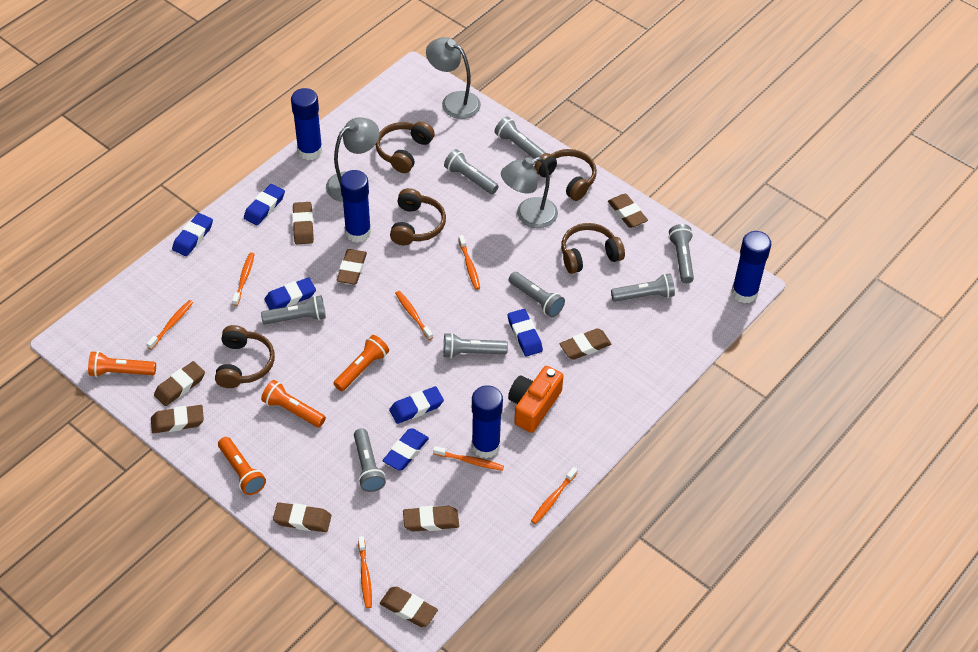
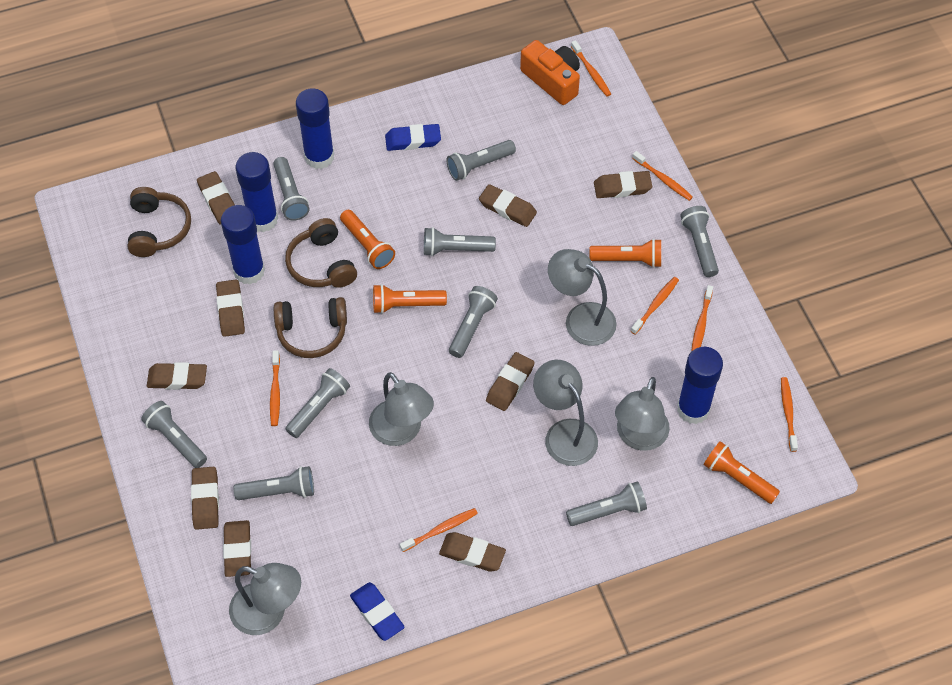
blue eraser: [172,213,213,256] [244,184,285,225] [264,277,316,310] [383,429,429,471] [389,386,444,424] [508,309,543,356] = 6 -> [350,582,405,641] [385,124,441,151] = 2
brown headphones: [215,325,275,388] [375,121,435,173] [390,188,446,245] [534,149,597,201] [561,223,625,274] = 5 -> [127,187,191,257] [274,297,347,358] [285,218,357,288] = 3
grey flashlight: [261,295,326,324] [354,428,386,492] [443,333,508,359] [444,149,499,194] [495,117,546,158] [509,272,565,317] [611,273,675,302] [669,224,694,283] = 8 -> [141,401,207,468] [234,466,314,500] [273,157,309,221] [286,368,350,438] [424,227,496,256] [446,140,516,181] [449,286,498,358] [566,481,647,526] [680,206,719,277] = 9
grey lamp: [326,117,379,202] [426,37,481,119] [501,157,558,228] = 3 -> [229,563,301,635] [369,372,434,446] [533,360,598,466] [548,249,616,346] [615,377,670,451] = 5

